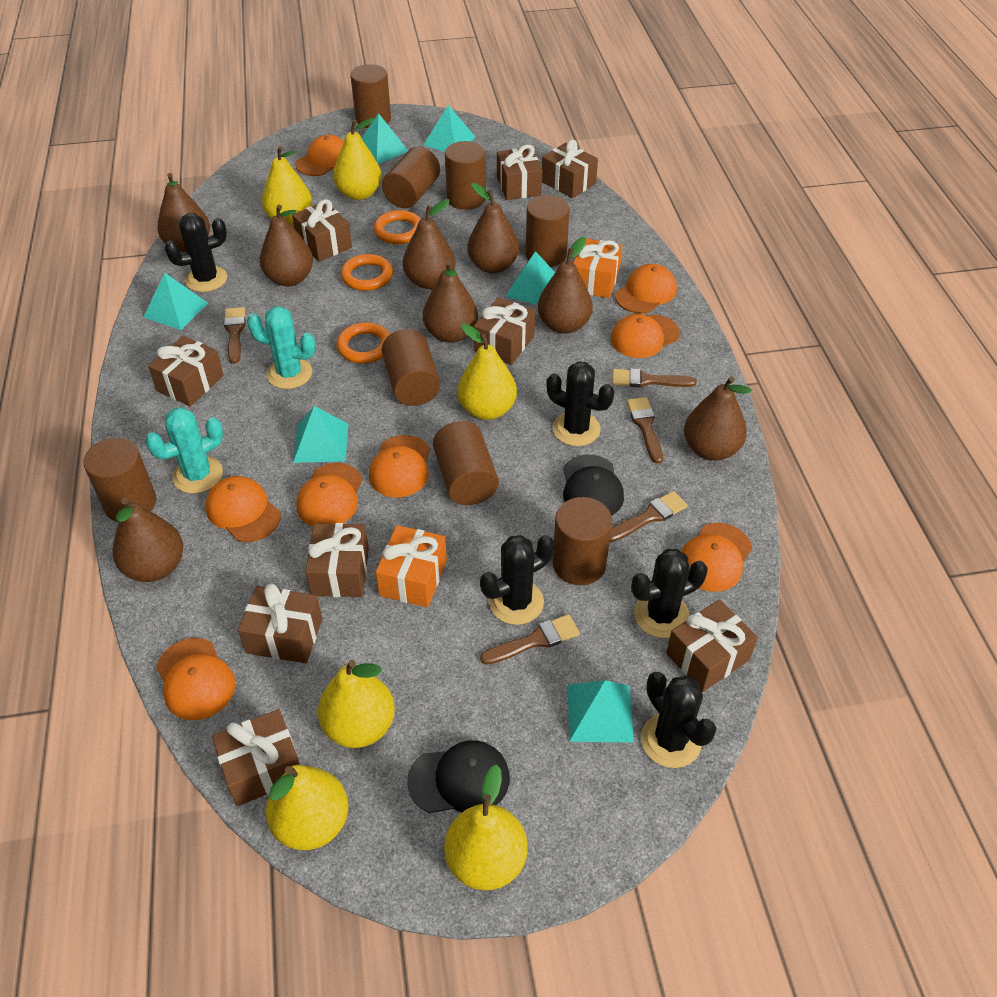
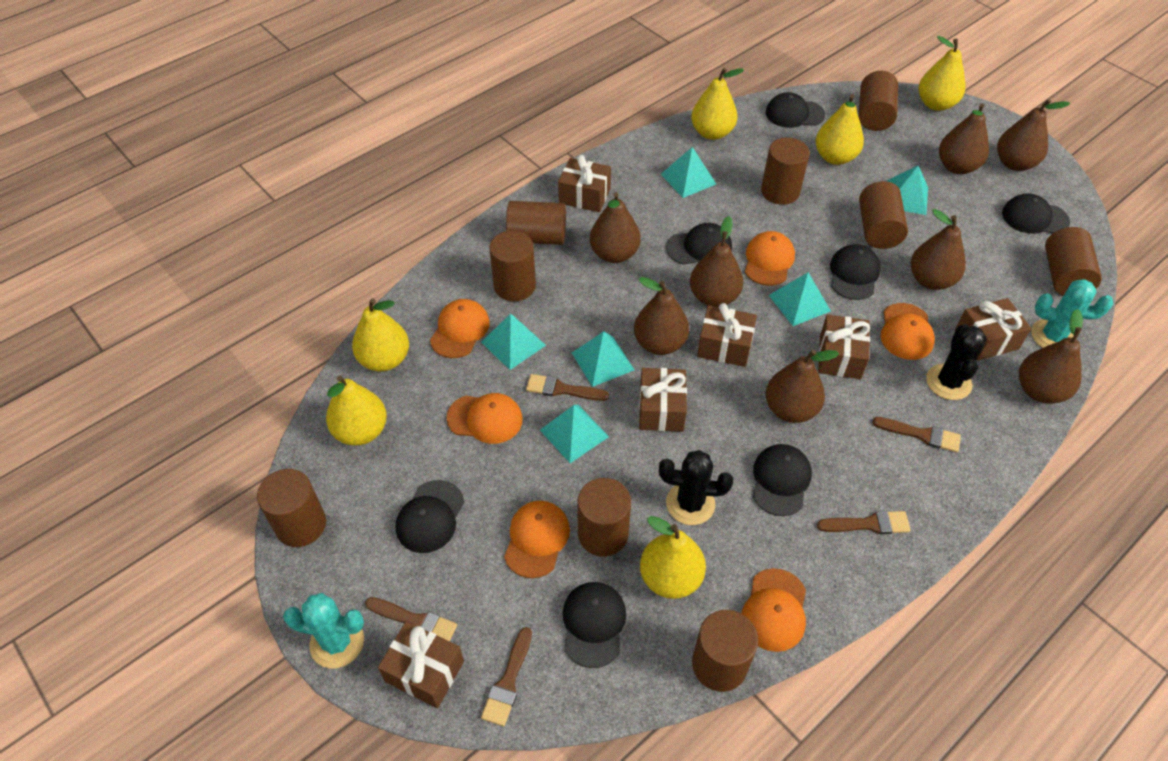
black cactus: [165,213,227,292] [480,535,554,625] [546,361,614,446] [631,549,708,638] [641,672,717,768] = 5 -> [659,450,733,525] [926,324,987,400] = 2
black cap: [407,740,510,813] [563,455,624,516] = 2 -> [396,480,464,553] [563,582,626,668] [666,223,732,265] [753,444,812,516] [766,92,825,128] [830,244,881,300] [1002,193,1070,234] = 7
brown cylinder: [83,438,156,522] [350,64,391,128] [381,329,441,406] [382,147,440,208] [433,421,499,505] [445,141,485,210] [526,195,570,267] [552,497,612,585] = 8 -> [257,469,326,547] [489,231,536,301] [506,201,566,245] [577,478,631,557] [692,610,758,692] [761,138,810,205] [859,71,898,131] [859,181,908,249] [1045,227,1102,296] = 9
brown gift: [148,336,224,406] [212,709,300,806] [238,584,322,663] [292,199,352,262] [305,523,369,597] [474,298,535,365] [497,145,542,200] [542,139,598,198] [666,600,758,692] = 9 -> [378,621,464,708] [558,155,611,212] [639,368,687,432] [697,303,757,367] [818,315,870,379] [955,298,1031,361] = 6
orange cap: [156,638,235,720] [205,476,281,542] [295,135,344,176] [296,463,363,526] [369,435,430,497] [611,314,680,358] [615,264,677,313] [681,523,752,592] = 8 -> [430,299,490,358] [446,393,523,444] [504,501,570,578] [741,568,806,652] [745,231,795,286] [881,303,935,360] = 6
orange gift: [376,525,447,607] [574,238,622,298] = 2 -> none = 0
orange ring: [336,322,390,363] [341,254,393,291] [374,210,421,244] = 3 -> none = 0

